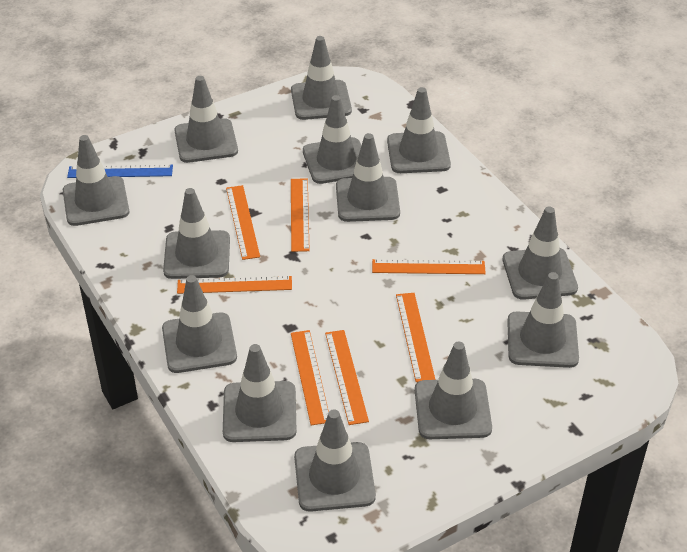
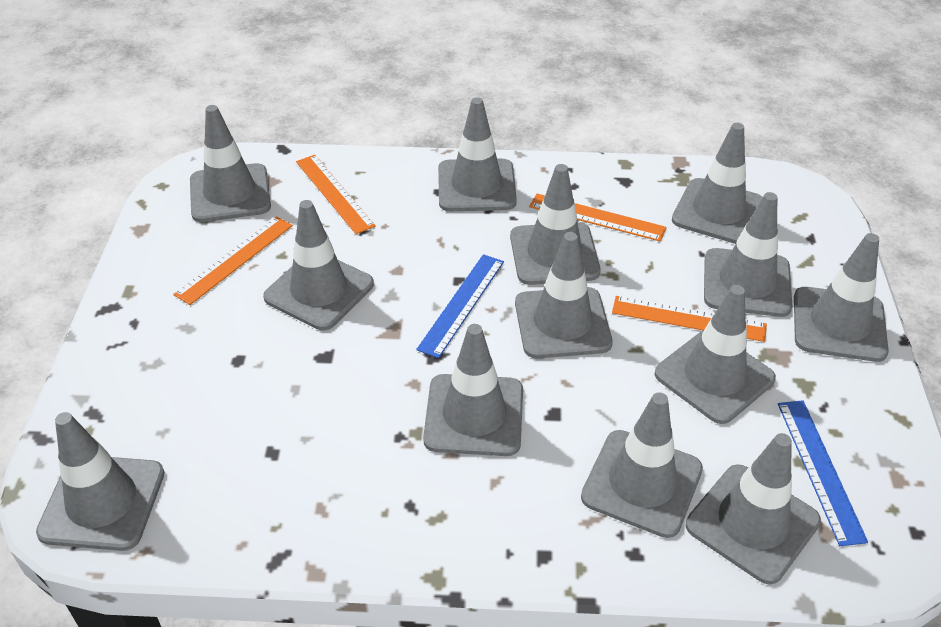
blue ruler: [67,165,173,178] = 1 -> [416,254,504,358] [778,400,868,546] = 2
orange ruler: [177,276,292,294] [226,185,260,260] [291,178,310,252] [291,330,329,425] [325,330,369,425] [372,259,486,274] [396,293,436,382] = 7 -> [173,217,293,305] [296,155,376,234] [529,194,667,242] [612,296,767,342] = 4

